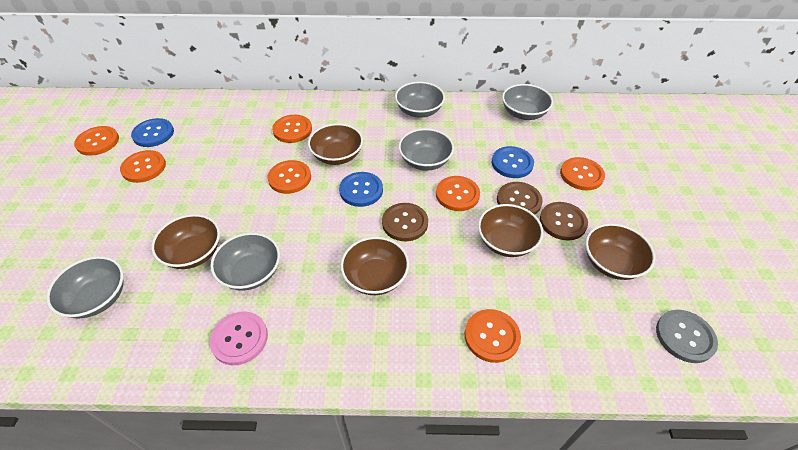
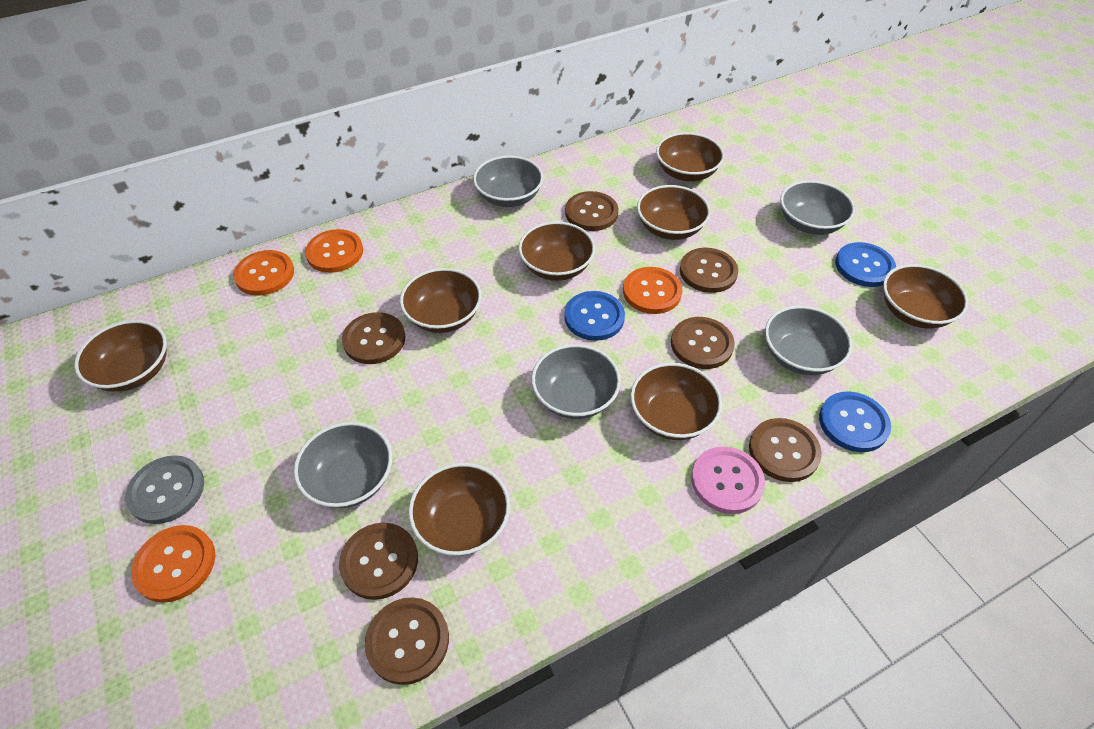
brown bowl: [151,214,220,269] [308,123,363,165] [340,237,409,295] [478,204,543,257] [585,223,656,280] = 5 -> [74,320,167,392] [400,268,482,333] [409,463,510,556] [518,221,595,281] [630,363,722,440] [637,185,710,240] [656,132,724,181] [883,264,968,329] = 8
brown button: [382,203,428,241] [497,182,543,215] [540,202,588,241] = 3 -> [339,523,418,600] [342,312,406,364] [365,597,449,685] [565,191,619,231] [671,317,735,369] [680,248,738,293] [749,418,822,482] = 7
orange button: [74,126,119,156] [120,150,166,183] [268,160,311,194] [272,115,312,143] [436,176,480,211] [465,309,521,363] [560,157,605,190] = 7 -> [131,525,215,603] [233,250,294,296] [305,229,363,273] [623,267,682,314] = 4

